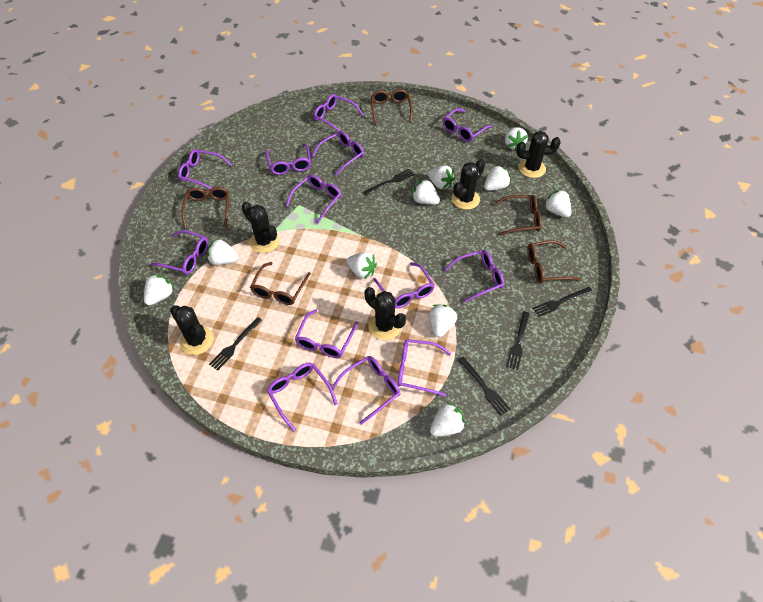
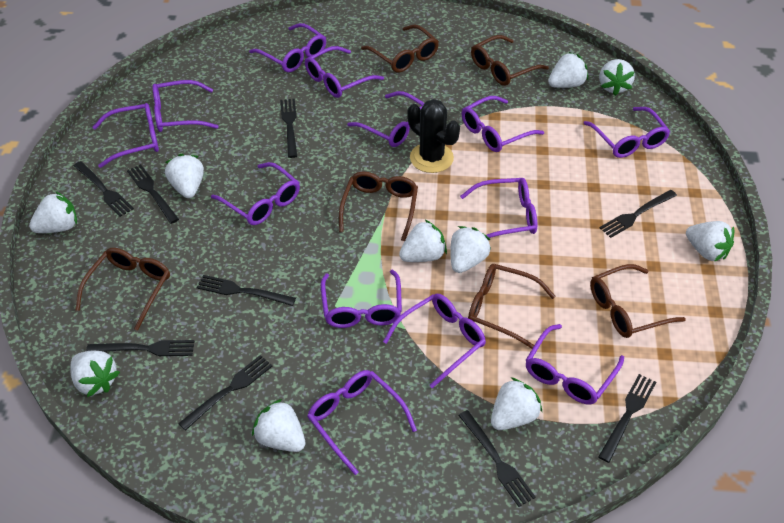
black cactus: [170,305,214,355] [242,202,279,253] [365,287,406,340] [452,159,485,210] [516,131,561,178] = 5 -> [407,99,460,173] = 1
black fork: [209,317,263,371] [364,169,415,196] [458,357,511,416] [506,311,530,370] [533,287,593,317] = 5 -> [74,161,134,217] [86,340,194,356] [127,164,179,224] [178,355,272,431] [197,275,296,306] [280,99,297,158] [458,410,536,507] [598,374,656,463] [600,190,677,238] = 9
brown glasses: [181,187,229,229] [250,262,311,305] [371,89,412,125] [493,195,542,236] [527,240,581,283] = 5 -> [75,248,170,331] [339,172,418,241] [361,25,439,73] [468,264,555,349] [471,35,549,86] [590,264,686,338] = 6

